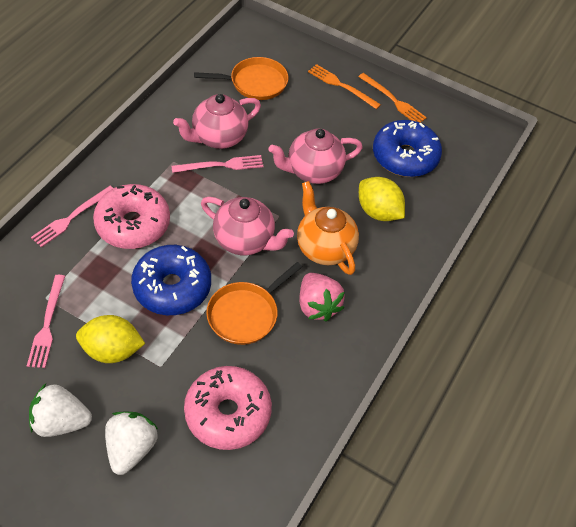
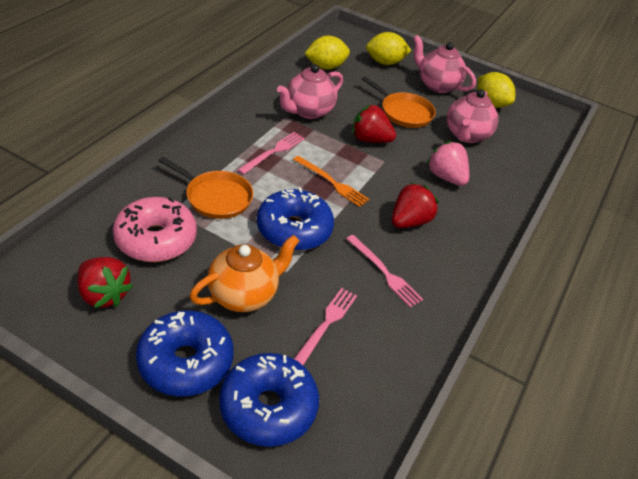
blue donut: [131,245,211,315] [373,120,442,177] = 2 -> [136,310,234,396] [219,353,319,447] [257,187,334,251] = 3
orange fork: [308,64,381,109] [358,73,427,123] = 2 -> [293,156,369,207] = 1
pink donut: [93,184,170,249] [184,366,272,450] = 2 -> [113,197,197,262] = 1
red strawberry: none = 0 -> [77,257,133,308] [353,105,396,143] [392,182,439,228] = 3
white strawberry: [29,383,92,437] [105,411,158,475] = 2 -> none = 0
yellow lemon: [76,315,145,363] [359,177,405,221] = 2 -> [304,35,350,70] [366,32,411,65] [477,72,515,108] = 3

